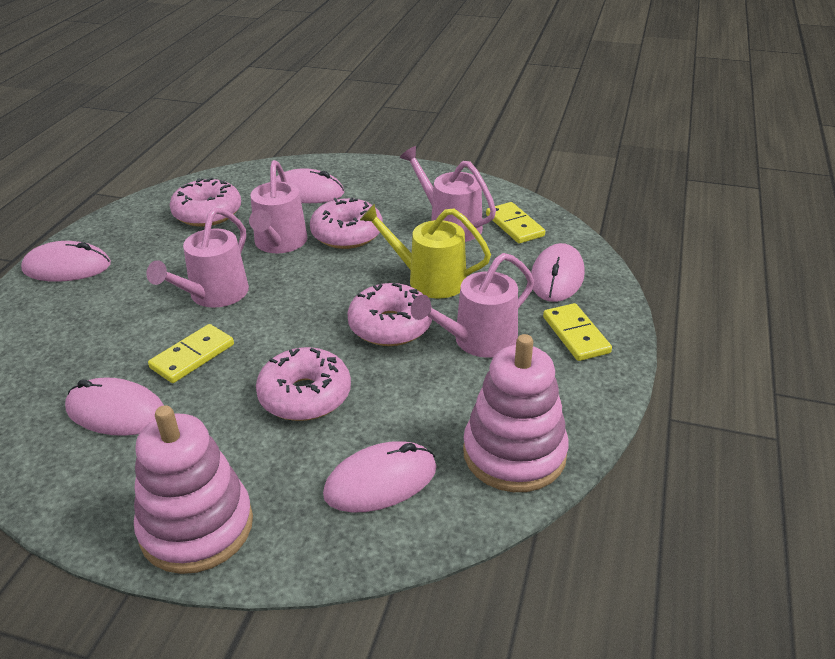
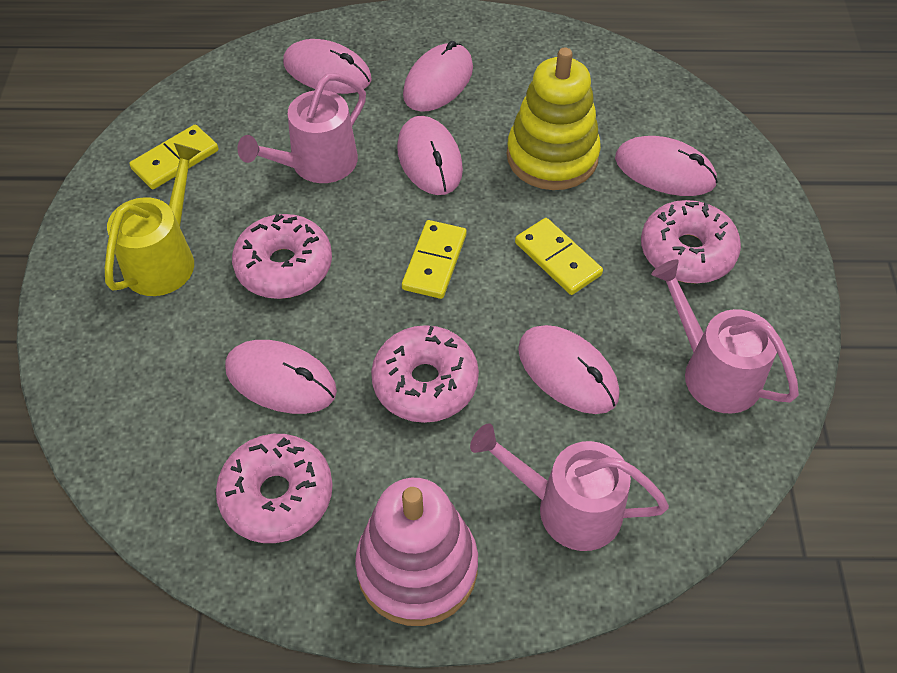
pink mouse: [21,241,111,282] [65,377,164,436] [276,168,344,203] [323,441,437,513] [531,243,585,302] = 5 -> [225,340,337,414] [283,39,372,94] [397,116,463,195] [403,41,473,112] [518,325,620,414] [615,136,718,196] = 6
pink stacking toy: [134,405,253,574] [463,334,569,492] = 2 -> [355,478,478,626] = 1
pink watering can: [146,208,249,308] [249,160,307,253] [400,146,496,242] [411,253,534,358] = 4 -> [237,73,366,183] [470,424,669,551] [651,259,799,413] = 3
yellow stacking toy: none = 0 -> [507,48,601,190] = 1

